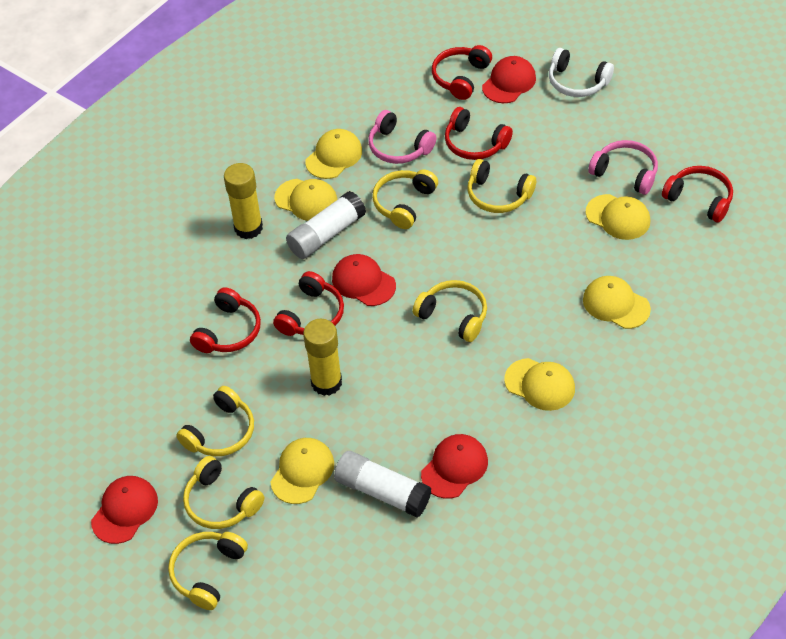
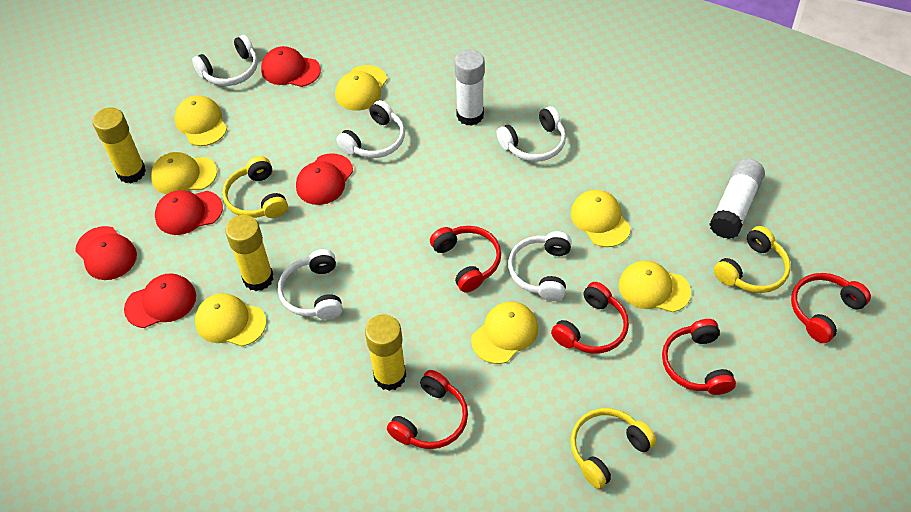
pink headphones: [369,110,436,164] [588,140,658,195] = 2 -> none = 0
red cap: [91,476,158,544] [332,254,396,306] [421,434,488,499] [482,56,536,103] = 4 -> [75,226,137,280] [124,273,196,328] [155,190,223,235] [261,46,321,87] [296,153,353,205] = 5
white headphones: [549,48,614,97] = 1 -> [192,35,258,86] [278,249,343,320] [337,100,405,158] [497,106,566,162] [508,231,572,301] = 5
yellow cap: [271,438,334,504] [274,179,338,221] [305,129,362,179] [504,358,575,411] [583,276,651,329] [585,194,650,240] = 6 -> [151,152,217,194] [175,95,227,146] [195,293,266,346] [335,65,387,111] [471,301,538,364] [571,190,630,247] [619,260,691,312] = 7
yellow glue stick: [224,163,263,239] [303,319,342,396] = 2 -> [93,107,146,183] [225,215,273,291] [365,315,407,391] = 3
yellow headphones: [168,532,248,610] [176,386,254,456] [183,456,264,529] [372,169,438,229] [412,280,487,342] [468,159,536,213] = 6 -> [222,156,288,218] [570,408,656,489] [714,226,791,293] = 3

